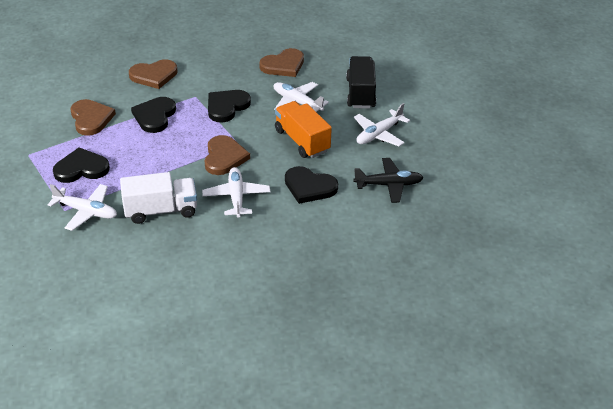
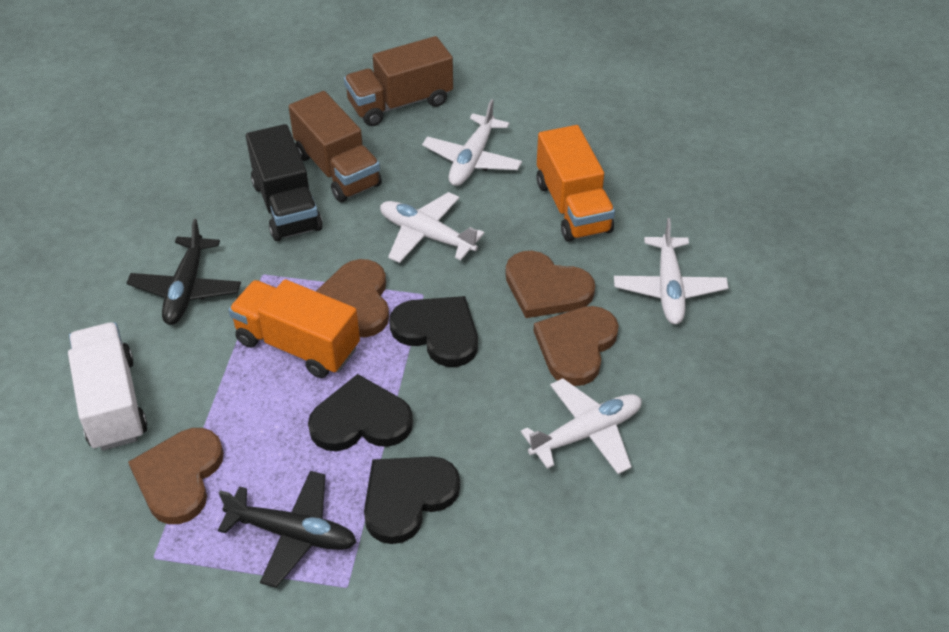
black heart: [53,147,110,183] [131,97,176,133] [208,90,251,122] [285,166,338,204] = 4 -> [308,374,413,451] [364,456,460,544] [389,296,478,367] = 3
black plane: [353,158,424,203] = 1 -> [127,219,241,325] [218,471,356,588] = 2
brown truck: none = 0 -> [289,91,382,202] [344,36,453,126] = 2
orange truck: [275,101,332,158] = 1 -> [228,279,360,378] [536,125,615,242] = 2

